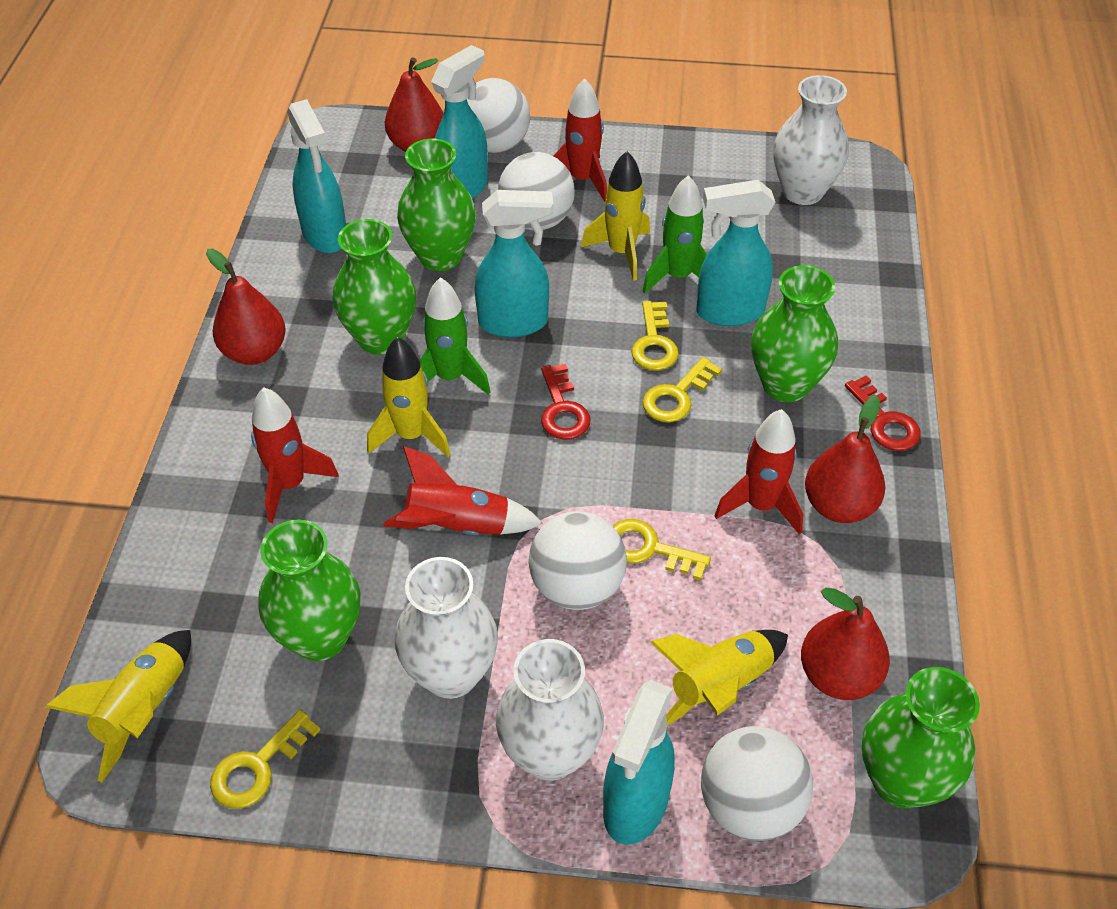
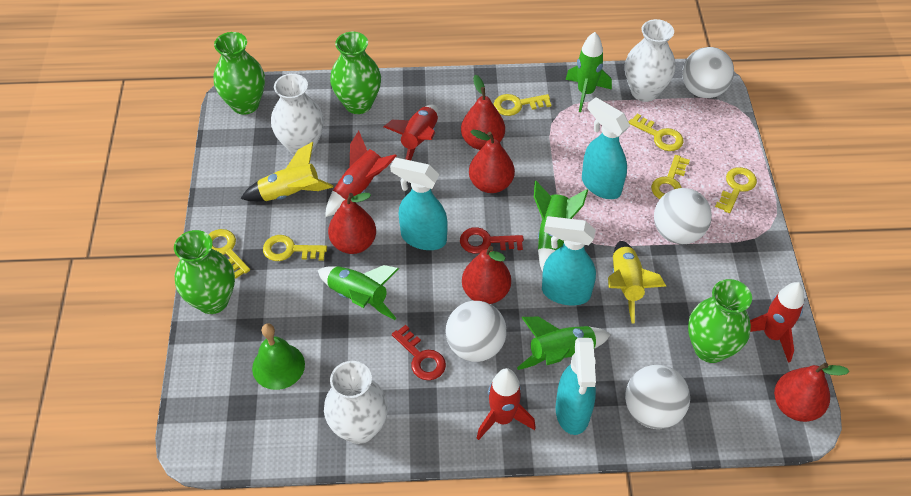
green bell: none = 0 -> [252,323,305,390] = 1
green rocket: [420,277,491,395] [642,175,707,294] = 2 -> [318,265,399,320] [517,317,611,370] [534,181,588,272] [566,32,612,112] = 4
green vase: [258,520,360,661] [333,219,416,355] [397,139,476,271] [751,265,838,402] [862,667,980,808] = 5 -> [174,230,235,314] [214,32,265,115] [330,32,381,114] [688,279,752,363] = 4
red pear: [206,249,286,365] [385,57,444,152] [801,587,890,700] [805,395,885,523] = 4 -> [328,193,376,254] [461,75,505,150] [462,246,511,304] [469,130,515,193] [774,363,849,422] = 5
turquoise spray bottle: [287,99,346,253] [431,45,488,199] [475,190,553,337] [603,680,675,845] [697,180,775,326] = 5 -> [390,158,448,250] [542,216,596,305] [556,338,596,435] [582,97,630,199] = 4
yellow key: [210,709,320,809] [613,519,711,580] [631,301,679,371] [643,357,722,422] = 4 -> [208,229,250,278] [263,235,327,261] [494,94,551,116] [629,113,684,151] [651,155,690,199] [715,167,757,213] = 6
yellow rocket: [45,630,191,782] [367,337,451,457] [581,151,650,281] [650,630,788,726] = 4 -> [240,142,333,202] [608,241,666,323] = 2

